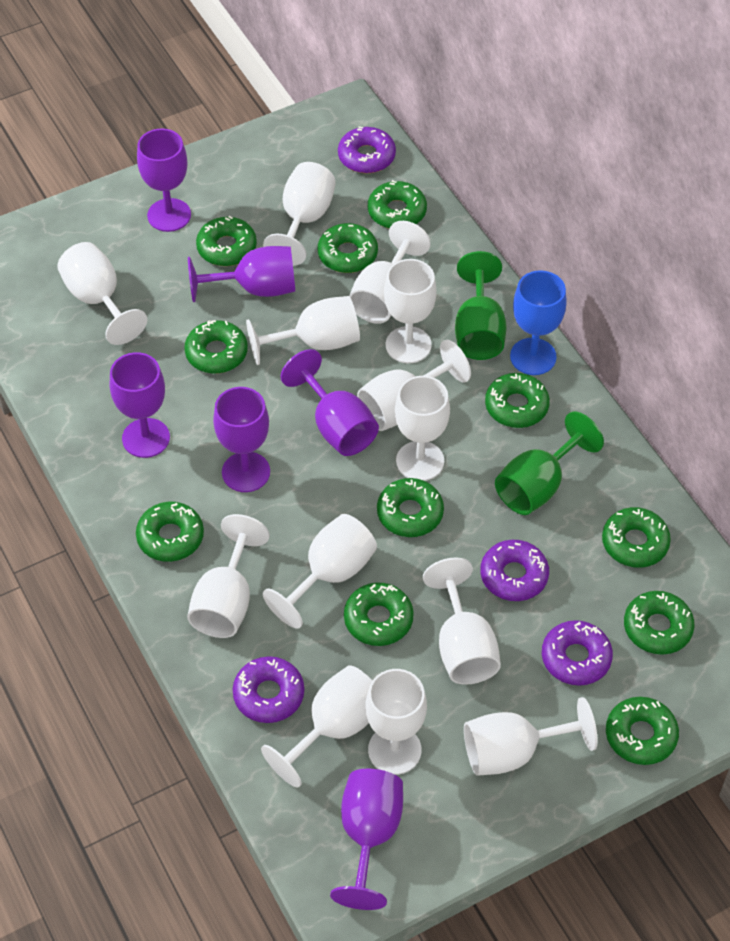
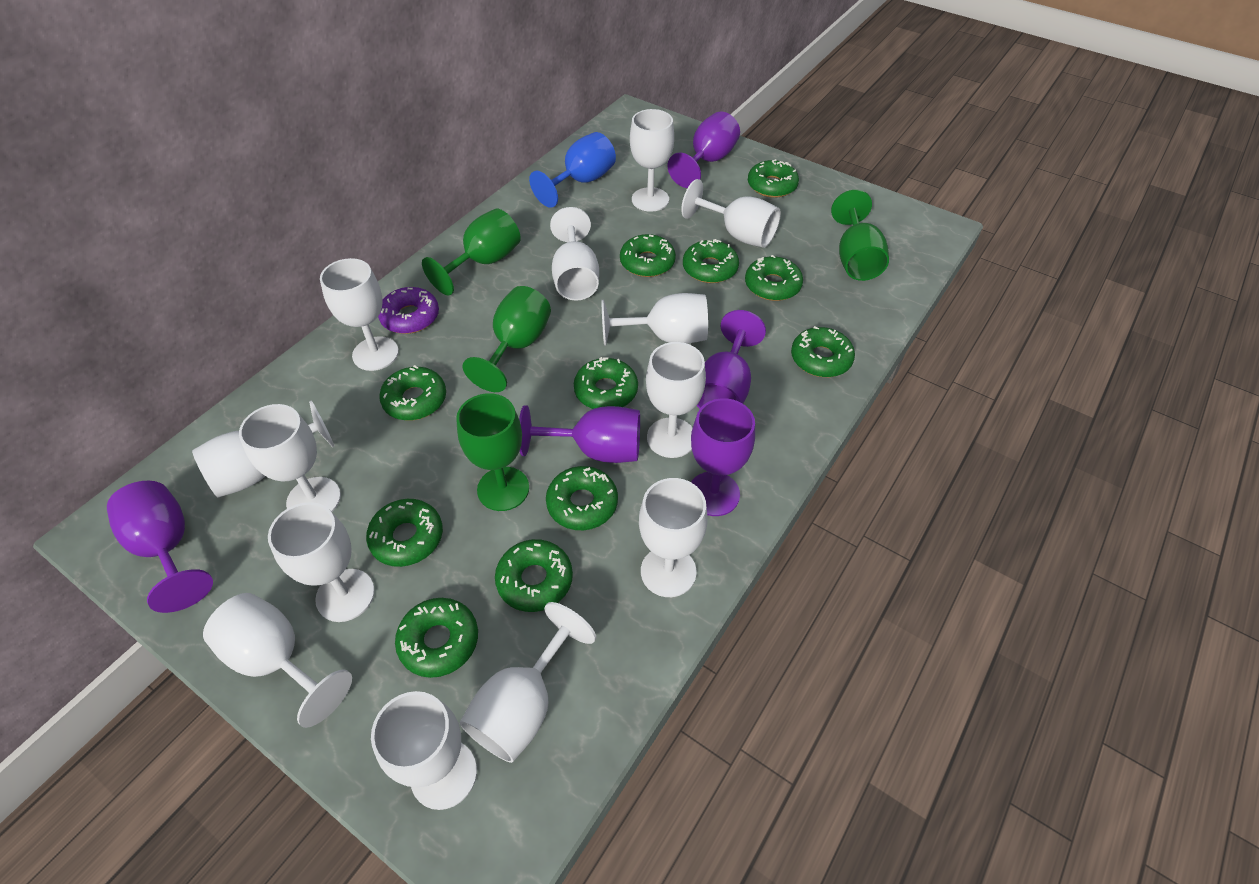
green goblet: [455,251,506,360] [495,411,604,515] = 2 -> [422,209,521,295] [456,393,529,511] [463,286,551,392] [831,190,889,281] = 4
purple donut: [232,656,304,723] [338,126,396,173] [480,540,549,601] [542,620,613,686] = 4 -> [378,287,439,334] = 1
purple goblet: [110,352,170,458] [137,129,191,232] [188,246,295,302] [213,387,270,492] [281,349,379,456] [330,769,403,910] = 6 -> [107,481,213,613] [519,405,640,463] [668,111,740,188] [691,398,755,516] [696,310,766,409] = 5

